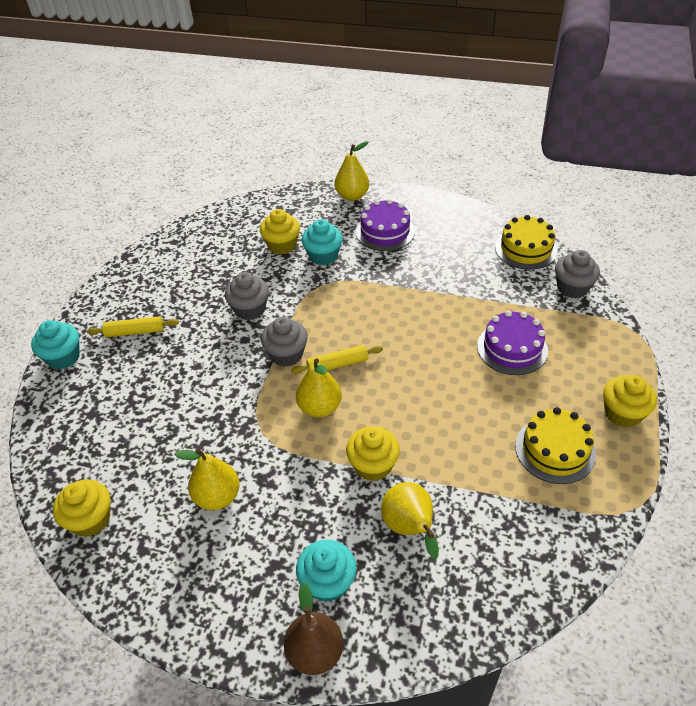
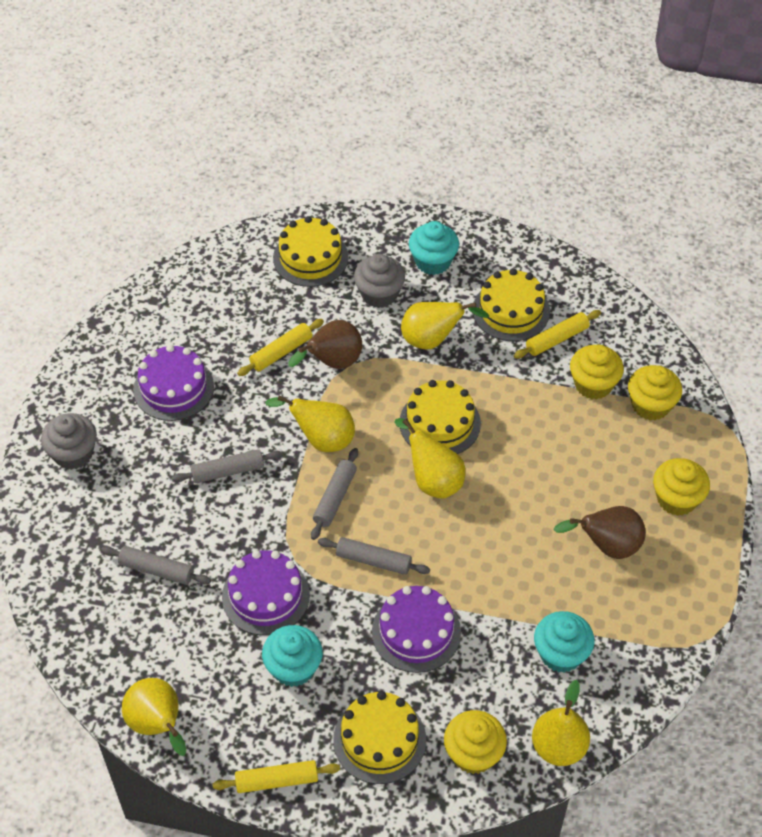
brown pear: [284,583,343,675] = 1 -> [288,320,362,369] [554,506,646,559] = 2
grey cupcake: [225,272,269,320] [261,317,308,367] [555,250,600,298] = 3 -> [41,413,97,470] [354,254,405,308] = 2
grey rolling pin: none = 0 -> [101,546,211,585] [172,449,282,483] [311,448,358,540] [318,537,430,575] = 4
purple cake: [356,199,415,251] [477,310,548,375] = 2 -> [133,344,214,421] [222,550,310,635] [372,586,461,673] = 3
yellow cake: [495,215,558,270] [515,407,596,484] = 2 -> [273,216,348,287] [333,691,426,784] [400,380,481,454] [473,268,550,341] = 4
yellow pear: [174,448,240,510] [296,358,342,417] [335,141,369,201] [381,482,439,559] = 4 -> [122,678,186,756] [265,395,355,452] [394,418,465,499] [401,302,489,349] [532,680,590,766] = 5
yellow rolling pin: [87,316,179,337] [291,345,383,374] = 2 -> [212,760,340,793] [237,319,324,376] [514,310,601,359] = 3

